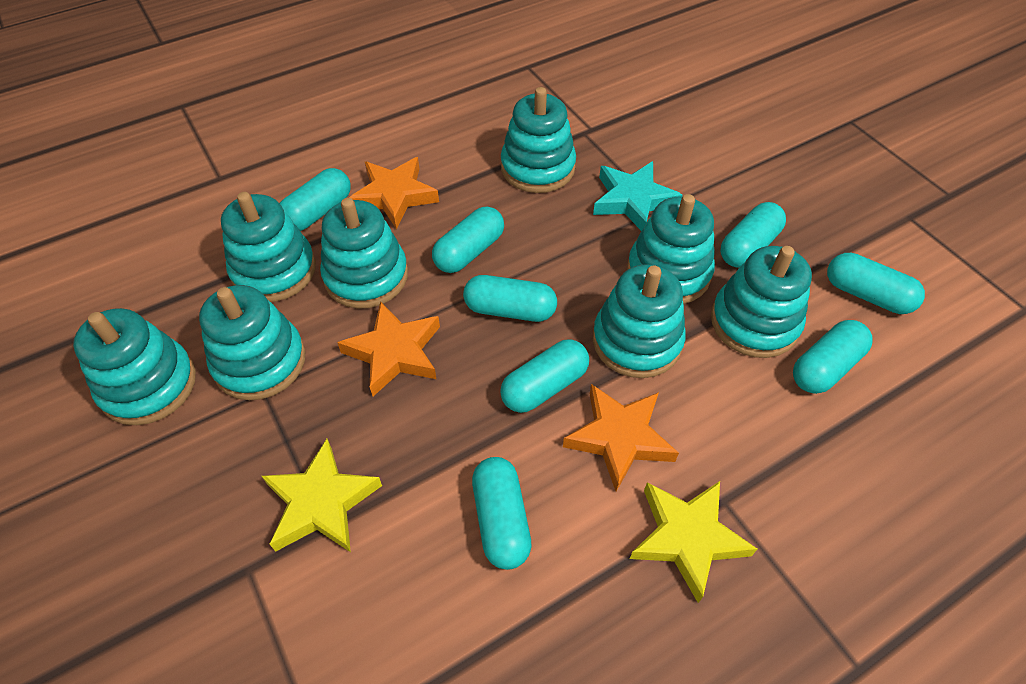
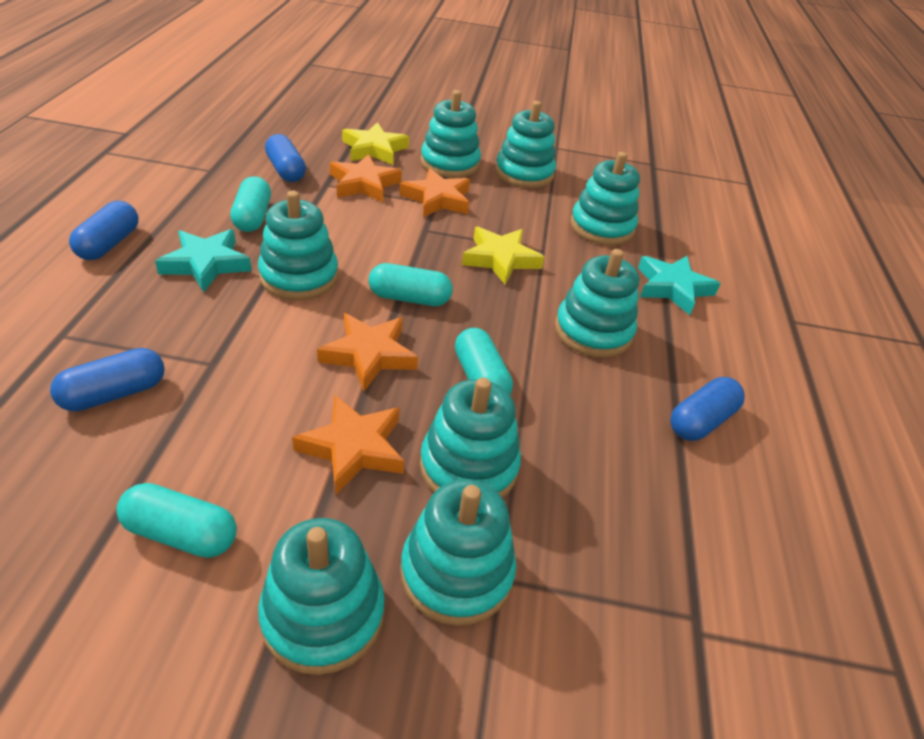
blue capsule: none = 0 -> [50,348,165,412] [69,201,139,260] [265,134,306,182] [670,377,745,441] = 4
orange star: [337,301,440,396] [349,157,439,229] [563,384,679,491] = 3 -> [292,395,404,495] [317,313,418,391] [330,154,402,202] [399,168,470,217] = 4
turquoise capsule: [279,168,351,231] [432,206,504,273] [463,275,557,322] [472,457,532,570] [500,339,589,413] [720,202,786,268] [793,320,873,394] [827,253,925,314] = 8 -> [116,483,237,558] [230,176,271,232] [369,263,453,306] [455,328,513,394] = 4
turquoise star: [593,161,682,231] = 1 -> [155,229,252,292] [638,256,721,315] = 2

